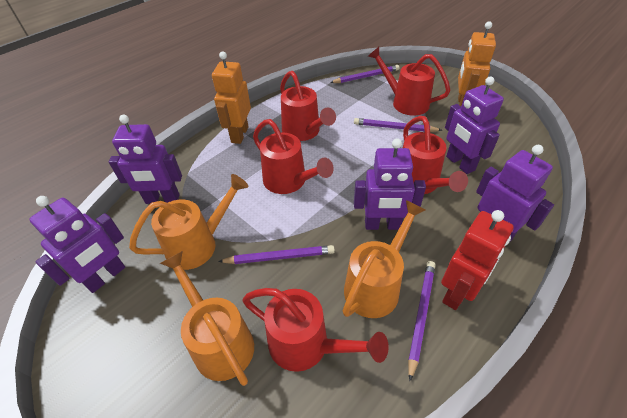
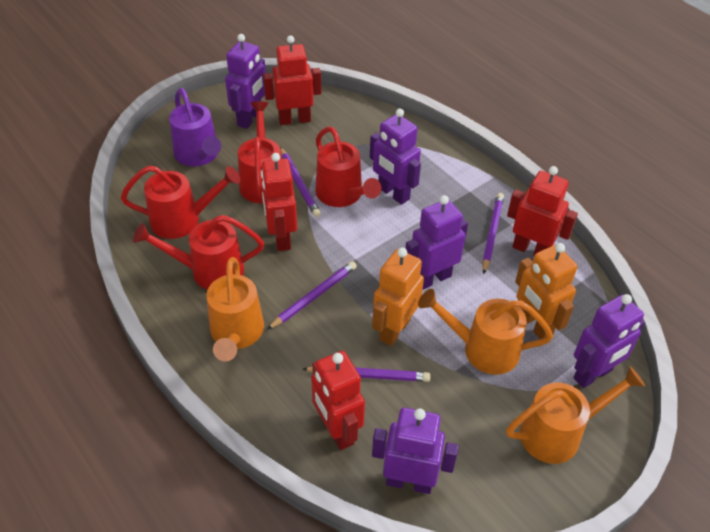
purple watering can: none = 0 -> [169,88,221,166] = 1
red robot: [441,210,514,310] = 1 -> [261,153,297,251] [263,35,321,125] [311,351,365,450] [507,166,578,256] = 4
red watering can: [242,288,389,372] [253,119,334,194] [280,71,336,141] [368,47,451,115] [403,116,468,194] = 5 -> [121,166,240,239] [133,215,264,290] [238,101,282,203] [315,127,381,207] = 4

